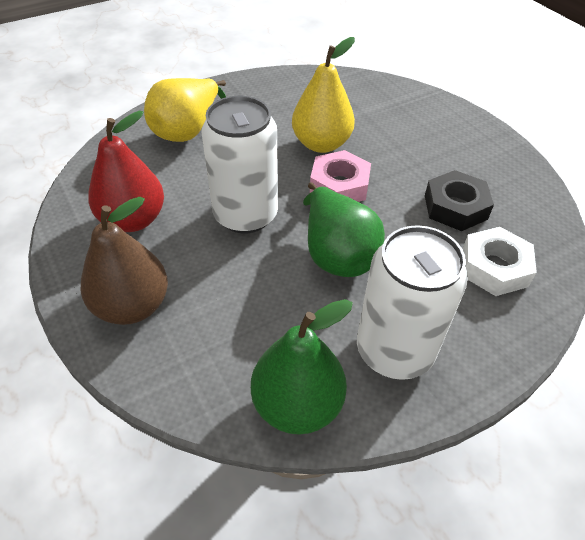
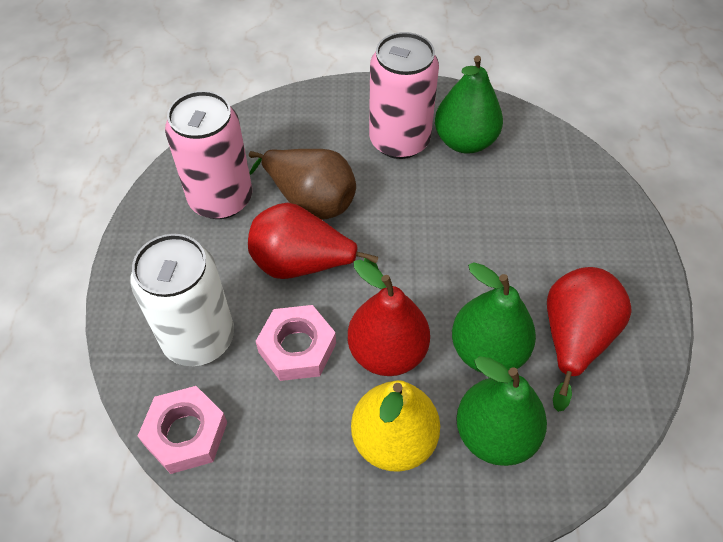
black nut: [425,170,494,231] = 1 -> none = 0
green pear: [251,299,353,435] [303,182,385,277] = 2 -> [435,55,503,154] [452,262,536,373] [456,356,547,466] = 3
pink can: none = 0 -> [165,91,252,219] [369,32,439,159] = 2
pink nut: [310,150,371,202] = 1 -> [138,386,227,474] [256,305,336,381] = 2
red pear: [88,111,164,232] = 1 -> [248,203,379,279] [348,260,430,376] [547,267,631,412] = 3
white can: [201,96,278,234] [357,225,468,380] = 2 -> [130,234,234,366] = 1
white nut: [463,227,537,296] = 1 -> none = 0
yellow pear: [144,78,226,142] [292,37,355,153] = 2 -> [351,380,440,472] = 1

